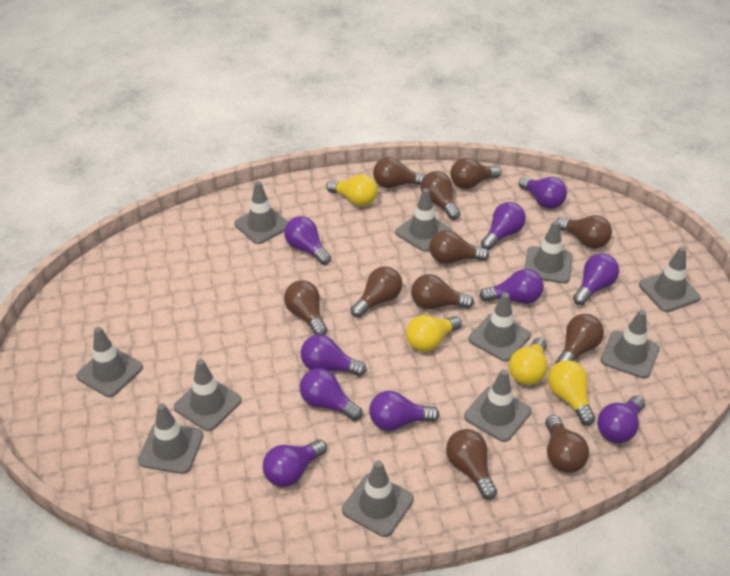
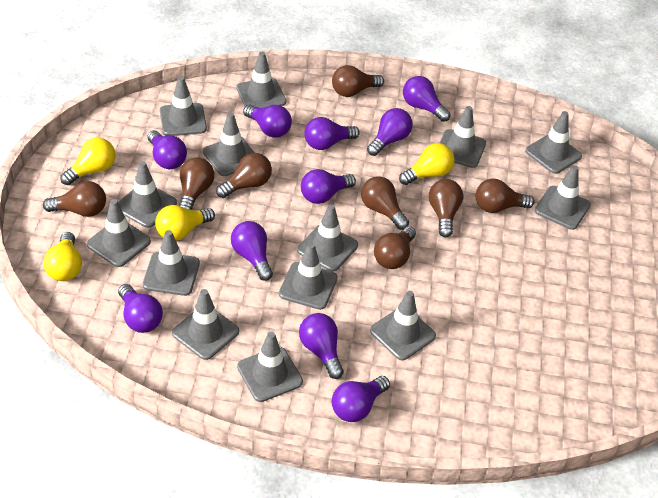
brown light bulb: [284,280,328,335] [351,266,402,318] [373,157,426,188] [411,274,474,309] [421,171,461,220] [429,230,489,264] [446,429,497,500] [450,158,501,189] [545,415,589,473] [556,314,604,363] [557,215,612,248] = 11 -> [43,181,106,217] [179,157,214,210] [216,153,272,198] [332,65,384,97] [361,176,409,230] [374,226,416,269] [429,179,463,238] [476,179,535,213] = 8
grey traffic cone: [76,327,143,397] [138,403,204,474] [174,359,242,431] [234,181,288,244] [342,461,414,537] [395,188,452,252] [464,369,531,442] [468,293,531,362] [524,221,573,283] [601,310,660,379] [639,247,701,312] = 11 -> [87,199,151,267] [118,161,177,228] [143,230,200,296] [160,76,207,136] [172,289,239,360] [203,113,255,176] [236,52,287,108] [237,332,303,402] [279,243,338,310] [297,204,358,271] [370,291,436,360] [440,106,486,168] [525,111,582,174] [534,165,591,230] = 14

